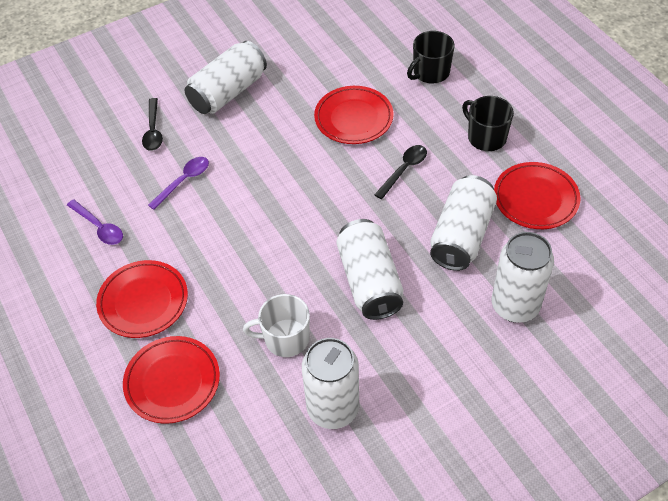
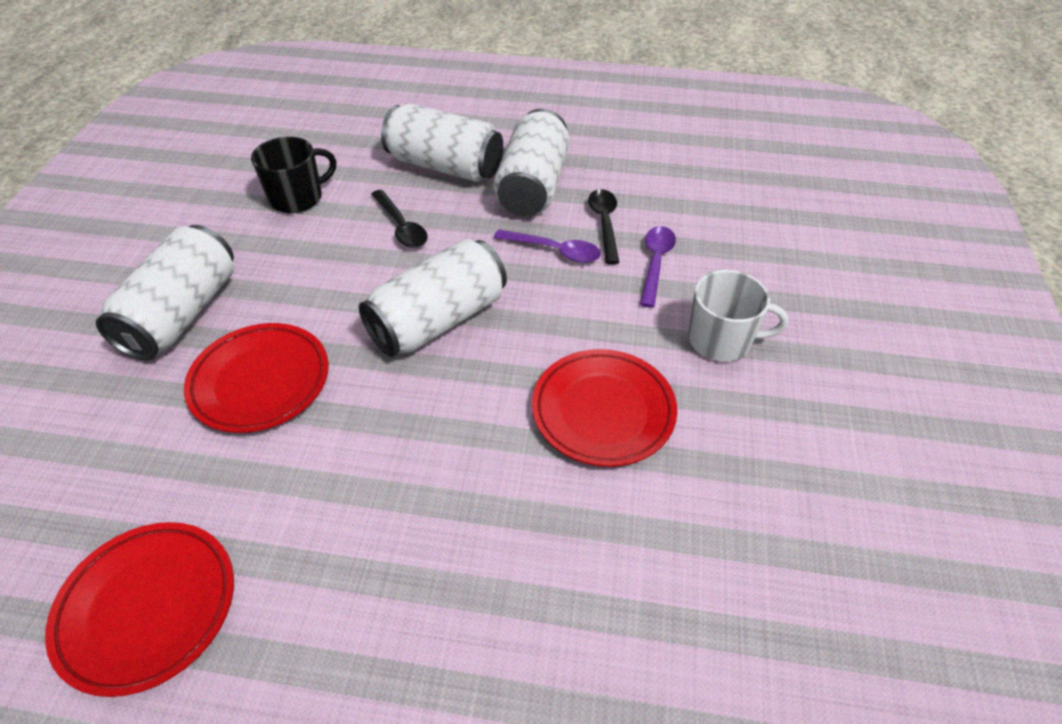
black mug: [407,31,455,84] [462,96,514,151] = 2 -> [251,137,336,213] = 1
red plate: [96,260,188,338] [123,336,220,424] [314,86,394,144] [494,162,581,229] = 4 -> [45,522,234,697] [184,323,329,433] [532,349,677,467] = 3
white can: [185,41,267,114] [302,338,359,429] [336,219,403,320] [430,175,497,271] [492,232,554,323] = 5 -> [96,225,234,361] [359,239,507,357] [381,104,503,182] [494,108,569,216] = 4

